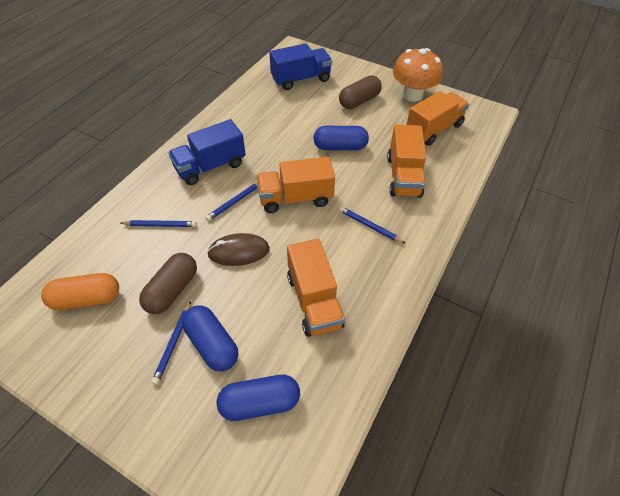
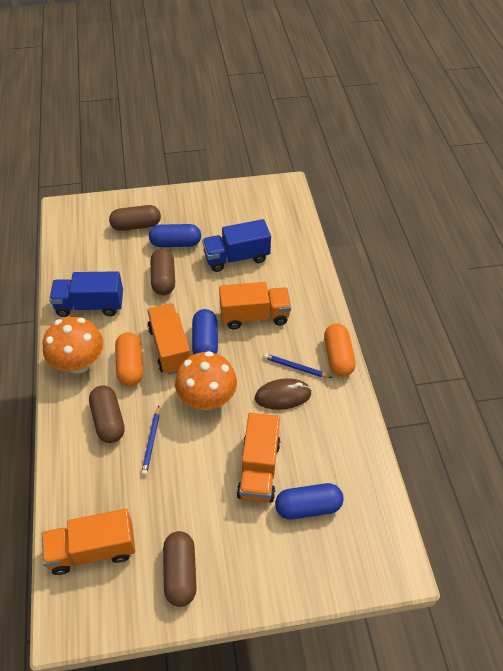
blue pencil: [121,220,197,227] [152,301,191,385] [205,183,258,221] [339,206,406,244] = 4 -> [141,406,160,476] [263,353,332,378] = 2
brown capsule: [139,253,197,314] [339,75,382,109] = 2 -> [89,385,125,443] [109,205,161,231] [151,249,175,295] [163,531,197,607] = 4
orange capsule: [41,273,119,310] = 1 -> [115,332,143,386] [324,324,356,377] = 2
orange mushroom: [393,48,443,101] = 1 -> [43,317,103,374] [175,351,237,410] = 2

